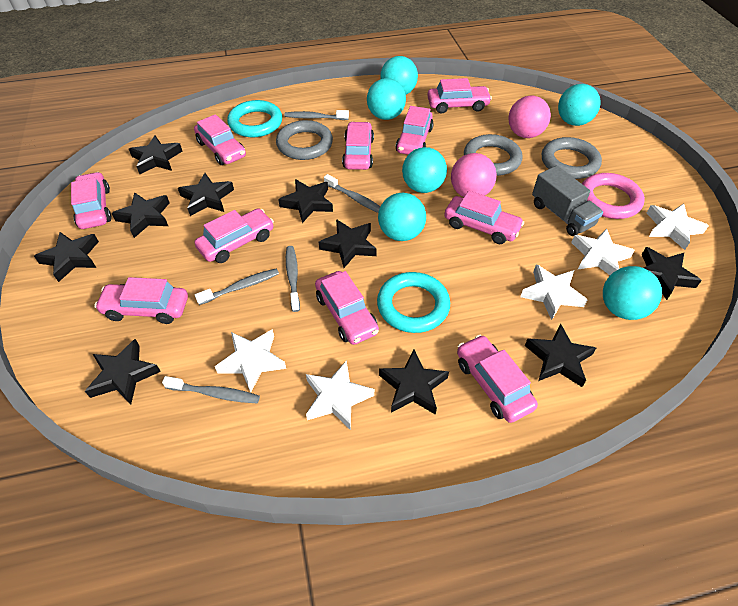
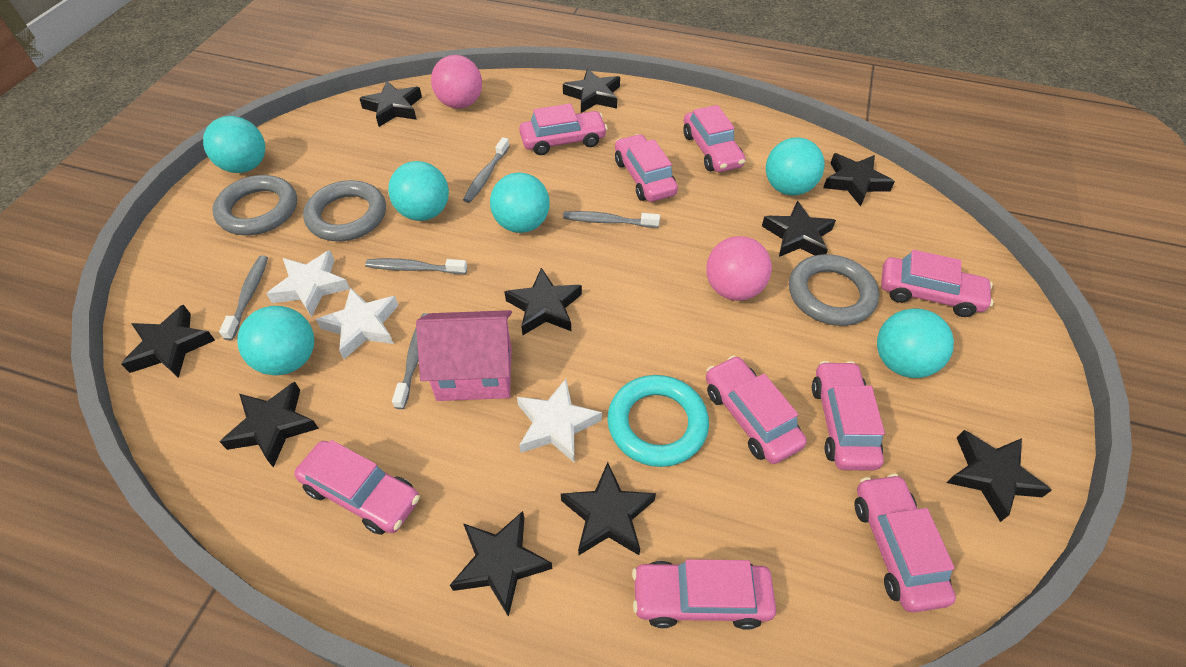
grey truck: [532,166,603,236] = 1 -> none = 0
pink car: [71,172,112,229] [94,277,188,324] [194,114,246,165] [194,208,274,263] [315,271,379,345] [342,122,374,170] [396,106,434,155] [427,78,492,113] [444,191,524,244] [457,335,538,423] = 10 -> [294,440,420,535] [519,104,608,155] [615,134,678,202] [632,559,776,630] [683,105,746,172] [706,355,807,464] [812,361,885,471] [854,474,956,612] [881,250,994,317] = 9
pink house: none = 0 -> [416,310,512,401] = 1
pink ring: [582,173,645,219] = 1 -> none = 0
turquoise ring: [227,100,282,137] [377,272,450,333] = 2 -> [607,375,709,467] = 1
white star: [215,329,286,392] [306,360,374,430] [520,264,587,320] [571,228,635,275] [647,204,709,250] = 5 -> [266,250,350,317] [316,287,399,359] [517,379,602,463] = 3

